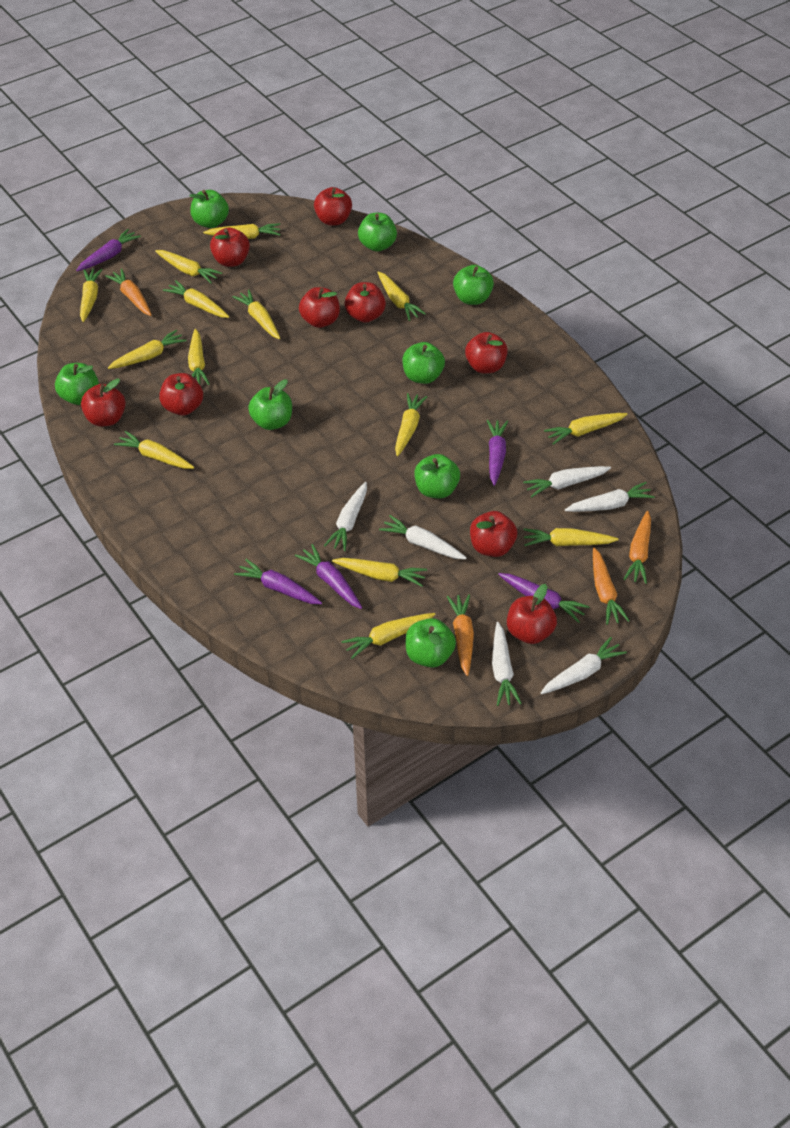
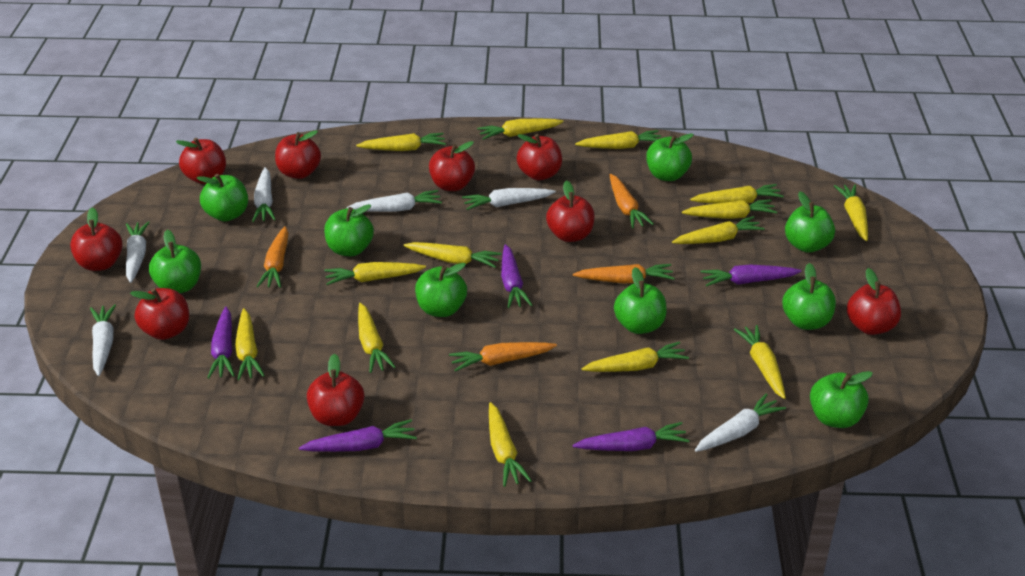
green apple: [55,363,99,405] [190,190,229,228] [248,379,292,430] [358,213,397,252] [402,342,445,384] [406,618,456,668] [414,454,460,498] [453,265,494,305] = 8 -> [149,230,201,293] [197,174,248,221] [324,204,374,256] [415,263,467,317] [614,267,667,334] [646,133,694,181] [782,263,836,330] [785,191,835,253] [810,371,873,428] = 9

